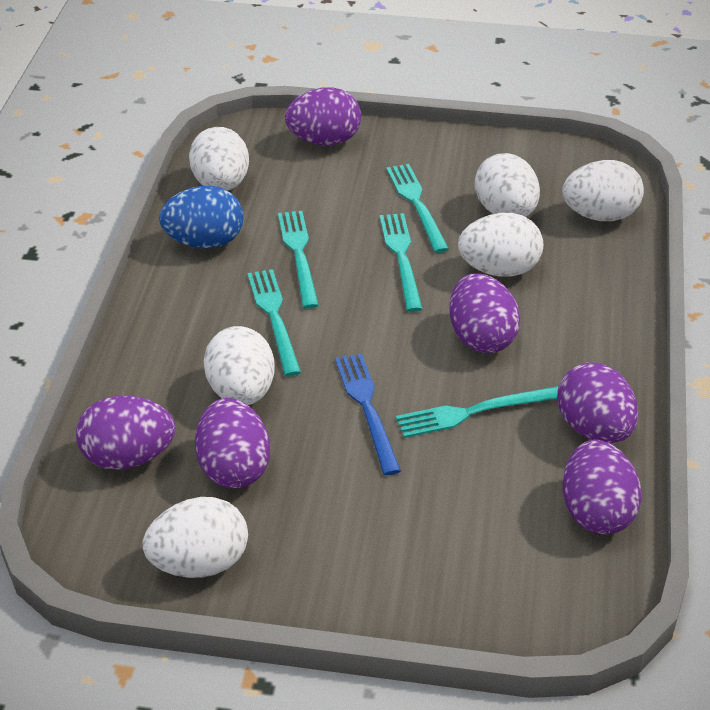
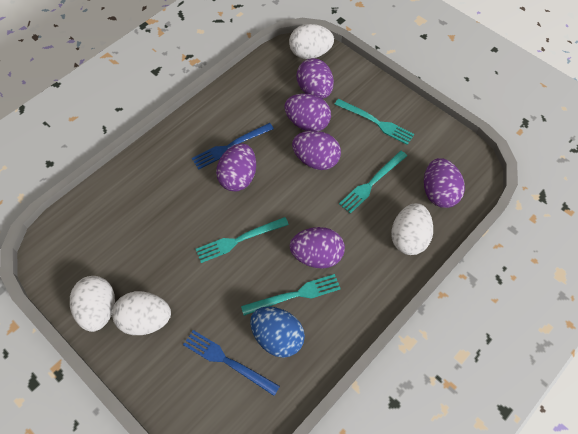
blue fork: [335,353,401,475] = 1 -> [183,330,280,396] [192,123,274,169] = 2
turquoise fork: [247,269,301,376] [278,211,319,309] [380,213,423,312] [386,164,449,253] [395,386,559,438] = 5 -> [196,217,289,263] [241,274,341,316] [335,99,414,145] [339,151,407,214] = 4
white egg: [143,497,248,578] [189,127,249,191] [204,326,275,405] [458,213,543,277] [475,153,540,217] [562,160,644,221] = 6 -> [70,276,115,332] [112,291,171,335] [289,24,334,59] [391,203,433,255] = 4

